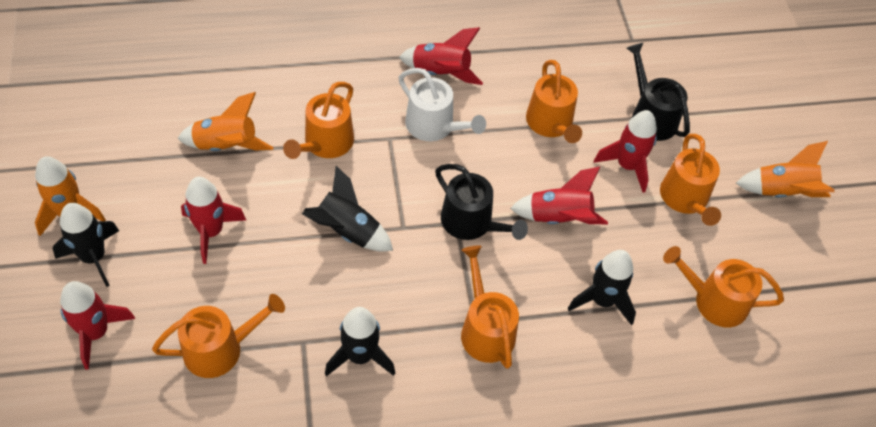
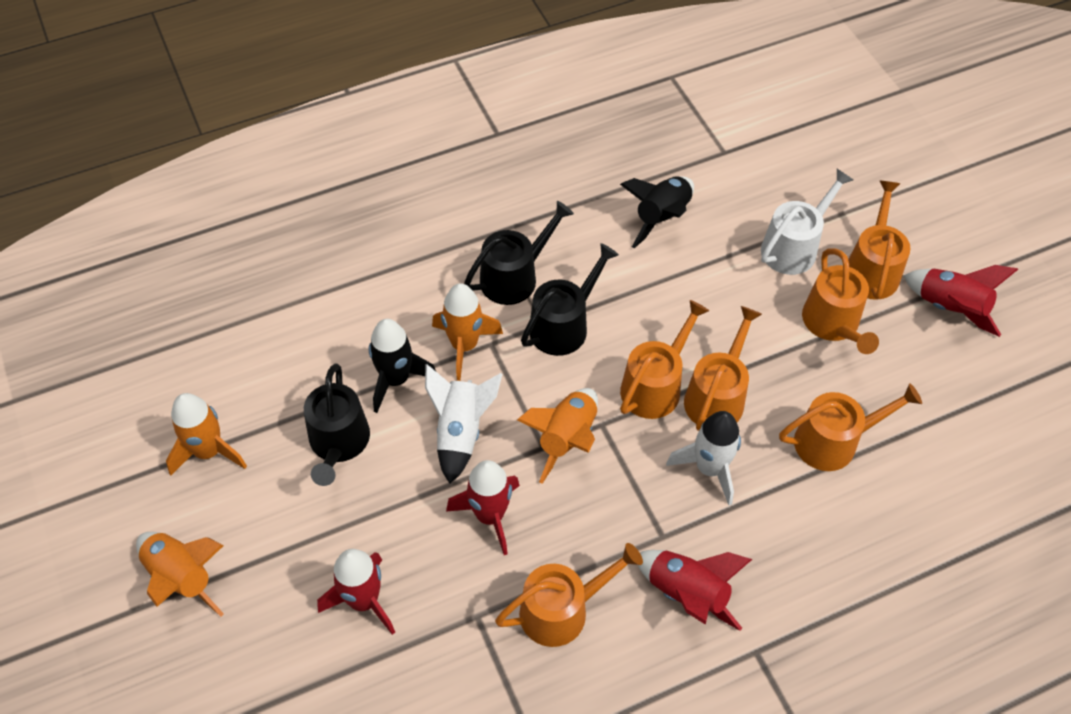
black rocket: [53,203,119,287] [302,166,393,252] [325,307,395,377] [568,250,636,325] = 4 -> [369,319,436,413] [620,176,694,248] = 2
black watering can: [435,164,528,240] [627,43,690,141] = 2 -> [304,363,370,486] [464,201,574,305] [521,243,619,356] = 3
orange rocket: [35,156,106,236] [177,92,274,151] [736,141,834,197] = 3 -> [136,532,224,617] [166,393,247,476] [432,283,503,381] [517,388,598,484] = 4
red rocket: [60,281,135,370] [181,177,246,264] [399,27,483,85] [510,166,608,224] [594,110,657,193] = 5 -> [317,549,395,635] [446,460,520,555] [638,550,752,631] [904,265,1018,337] = 4
white rocket: none = 0 -> [425,364,502,484] [666,411,741,505] = 2

